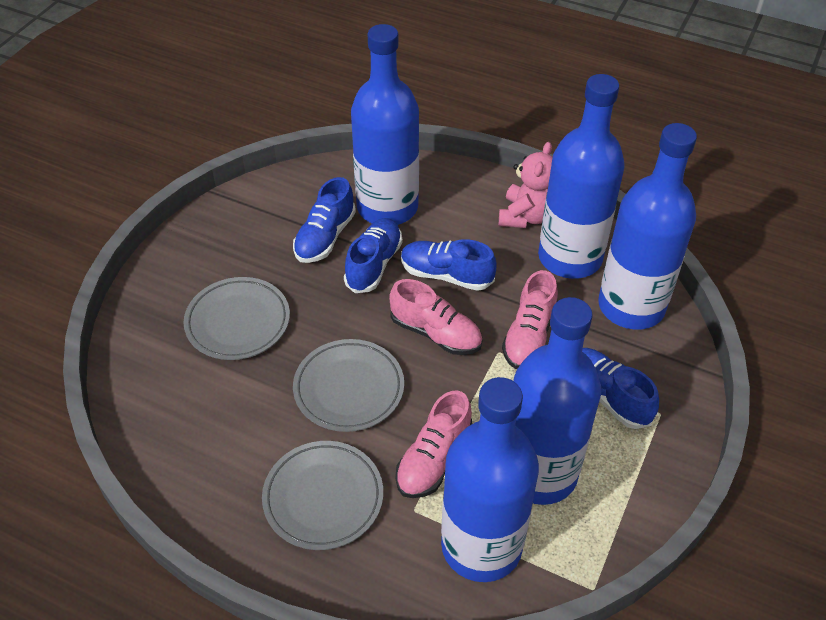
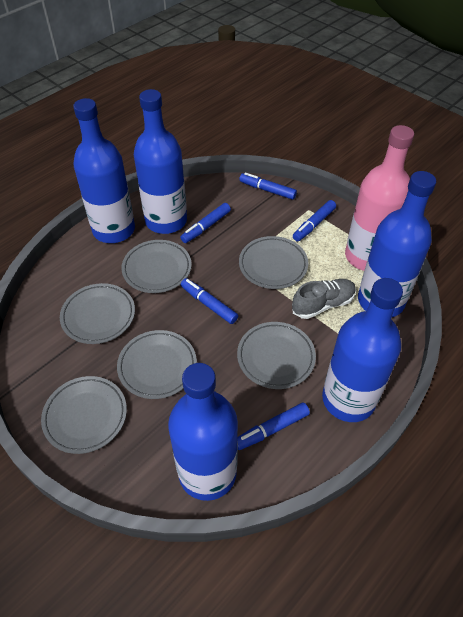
blue marker: none = 0 -> [180,203,231,243] [181,278,238,324] [237,403,310,450] [239,173,297,200] [293,200,336,241] = 5
blue shoe: [293,177,356,263] [344,218,402,293] [401,239,497,291] [582,348,659,429] = 4 -> none = 0
grey plate: [183,277,290,360] [262,441,383,550] [293,339,404,432] = 3 -> [41,376,127,454] [60,283,135,344] [117,330,197,399] [121,240,192,293] [237,322,316,389] [239,236,308,289] = 6
grey shoe: none = 0 -> [292,279,356,319] = 1
pink bottle: none = 0 -> [345,125,414,271] = 1
pink shoe: [389,279,483,355] [395,390,472,498] [502,270,558,369] = 3 -> none = 0
pink teddy bear: [499,142,553,228] = 1 -> none = 0

